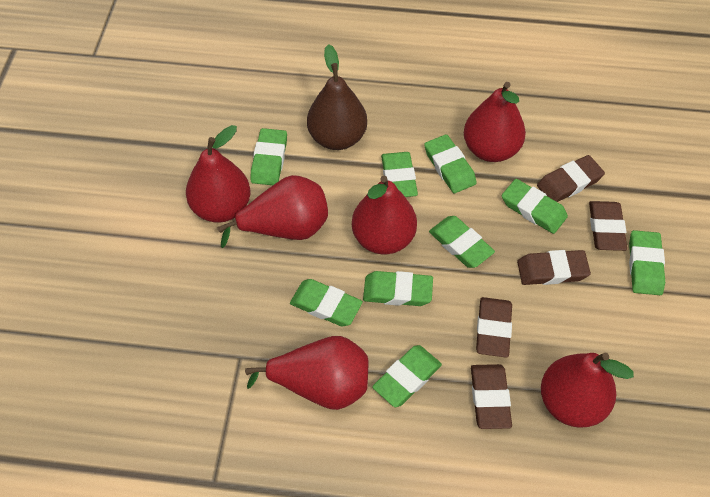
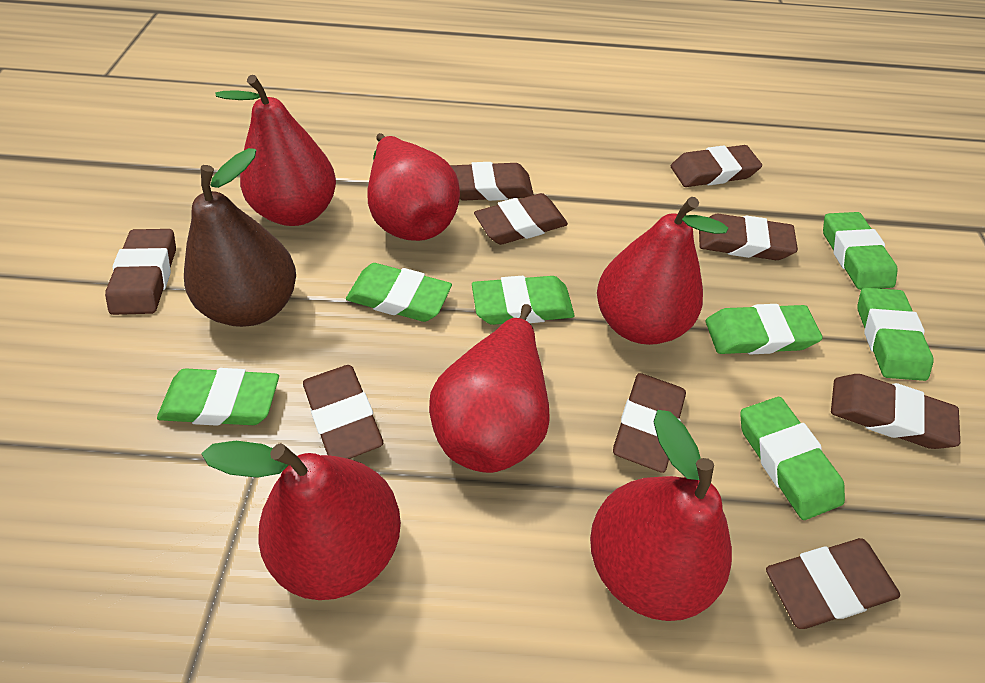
brown eraser: [471,364,512,429] [476,297,512,358] [517,250,591,285] [537,155,605,202] [589,201,628,251] = 5 -> [105,229,176,315] [303,365,383,459] [450,162,534,201] [474,193,568,245] [613,373,686,473] [671,145,762,187] [699,214,798,260] [766,538,900,629] [831,374,960,449] = 9
green eraser: [250,128,287,185] [290,279,363,327] [363,271,433,306] [372,345,442,407] [381,152,418,197] [424,134,477,193] [429,216,495,268] [502,179,568,234] [629,230,665,295] = 9 -> [157,368,279,426] [346,263,452,322] [472,276,574,325] [706,304,823,355] [740,397,845,520] [823,212,898,290] [857,287,934,381] = 7

